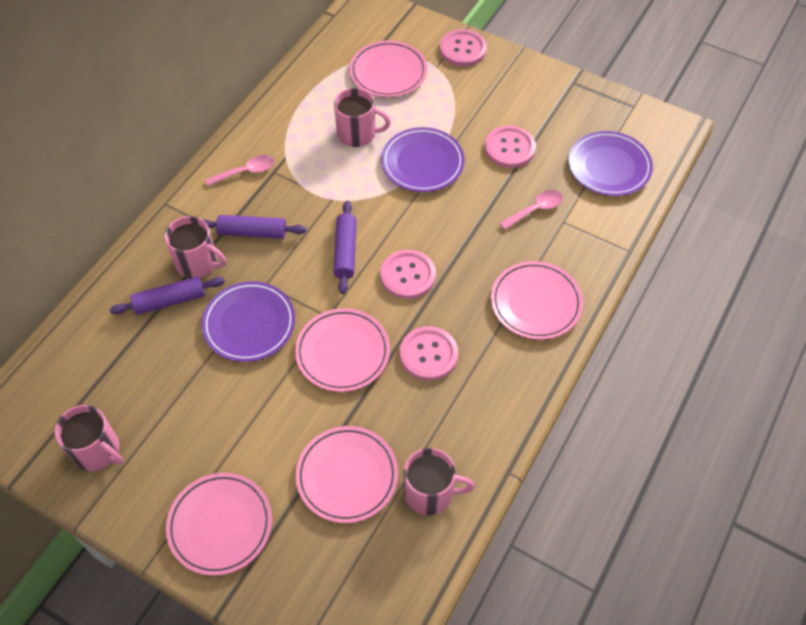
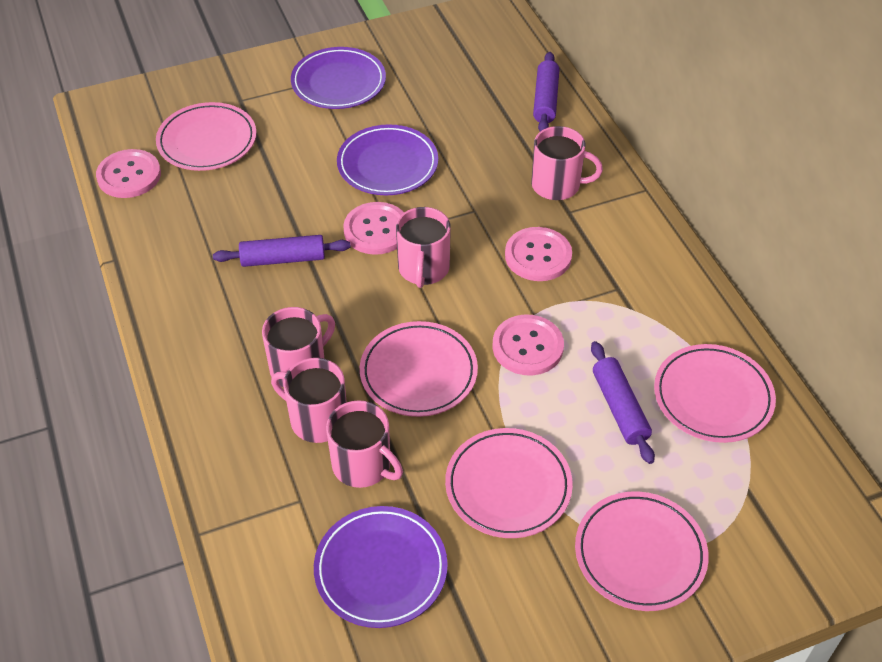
pink mug: [55,405,123,471] [165,216,226,278] [334,88,390,147] [404,448,475,515] = 4 -> [262,307,335,388] [271,358,347,443] [326,400,403,488] [396,207,451,288] [531,126,603,200] = 5
pink spoon: [205,155,274,186] [499,190,563,230] = 2 -> none = 0

